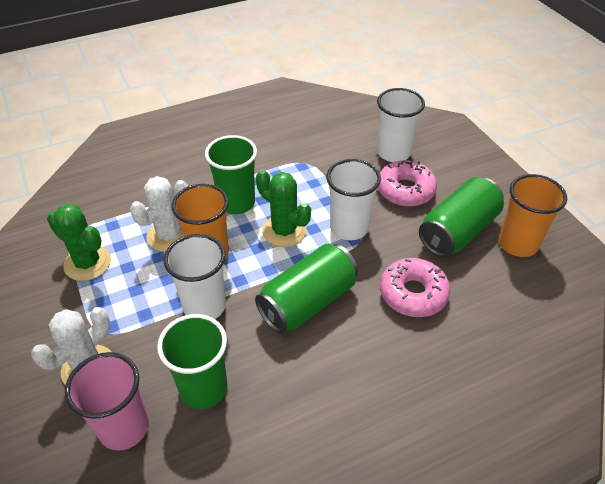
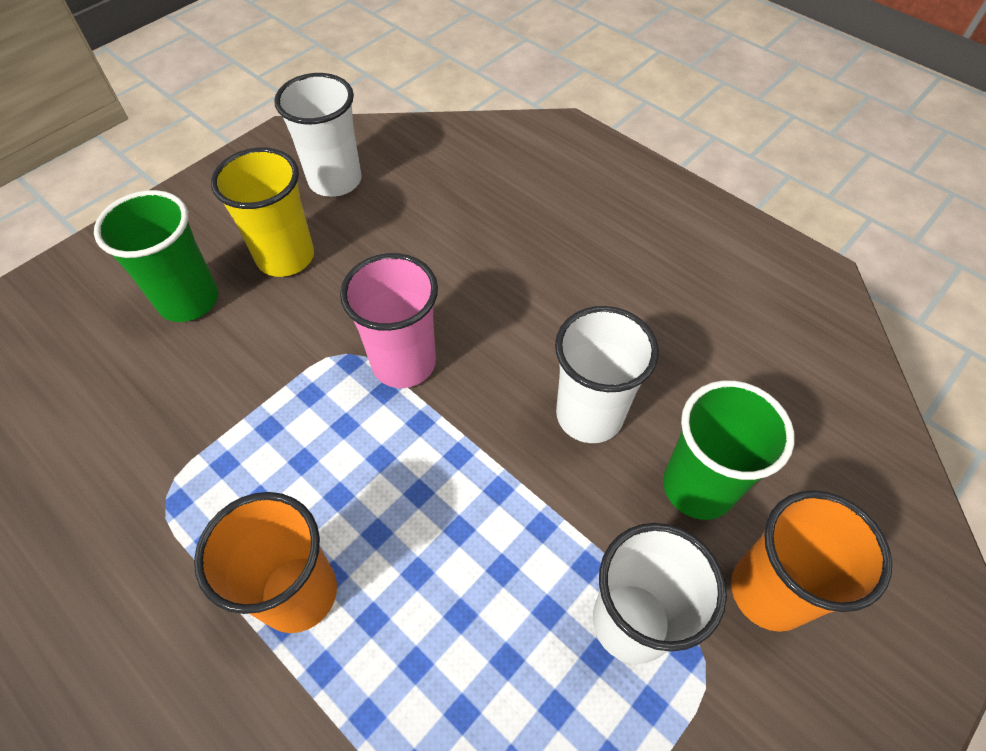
green cactus: [47,204,111,281] [256,170,311,247] = 2 -> none = 0
green can: [255,244,358,334] [419,177,504,257] = 2 -> none = 0
pink donut: [378,160,437,206] [380,258,450,317] = 2 -> none = 0
white cactus: [31,307,111,385] [130,176,188,252] = 2 -> none = 0
yellow cup: none = 0 -> [211,148,314,277] = 1

